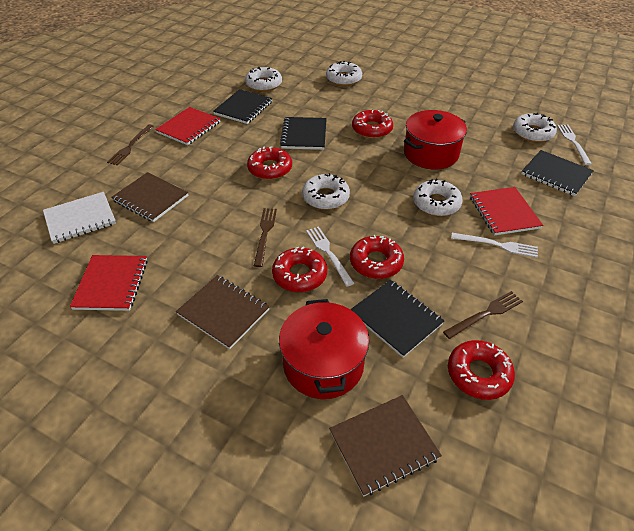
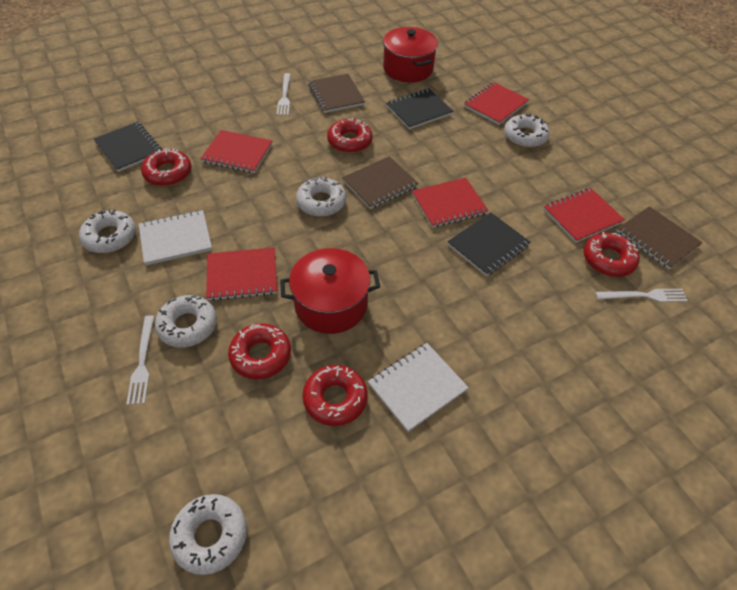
black notebook: [213,89,272,124] [280,117,327,150] [350,280,444,358] [521,150,594,196] = 4 -> [94,122,162,172] [386,89,454,130] [447,212,530,276] = 3
brown fork: [107,125,154,165] [254,208,277,267] [443,291,523,339] = 3 -> none = 0
red notebook: [70,255,148,311] [155,107,220,145] [470,187,543,236] = 3 -> [200,130,272,173] [206,247,277,301] [412,178,489,228] [464,82,529,125] [543,188,625,243] = 5
white notebook: [43,192,116,244] = 1 -> [139,210,212,265] [368,343,469,432] = 2

